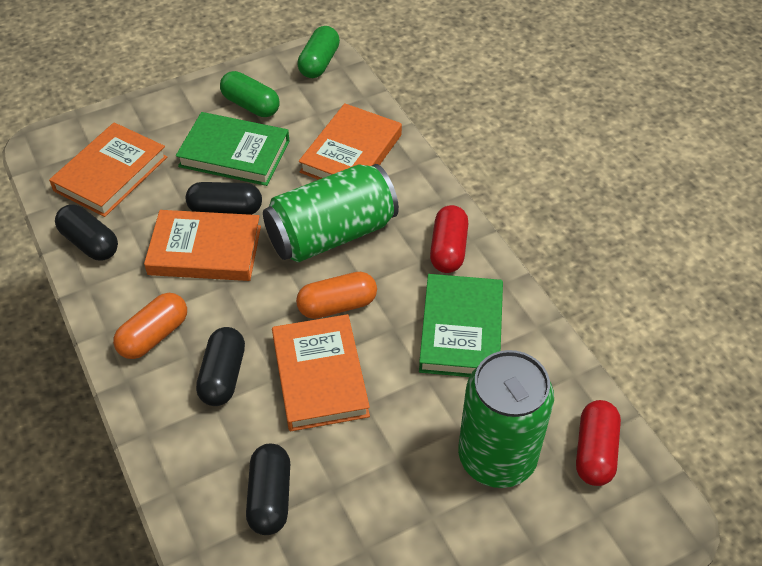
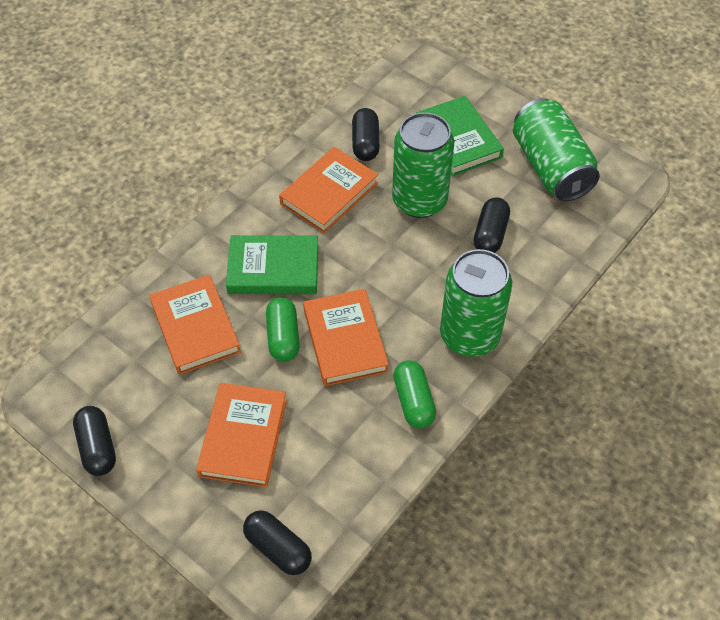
green can: [263,164,399,262] [458,350,554,488] = 2 -> [392,112,454,218] [440,249,512,357] [513,98,600,201] = 3
orange capsule: [113,293,187,359] [296,272,377,319] = 2 -> none = 0
red capsule: [430,205,468,273] [576,400,621,486] = 2 -> none = 0

